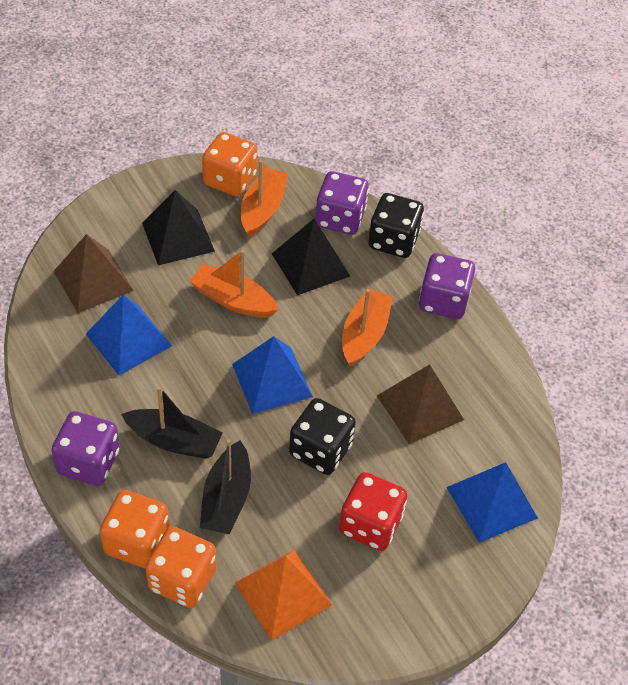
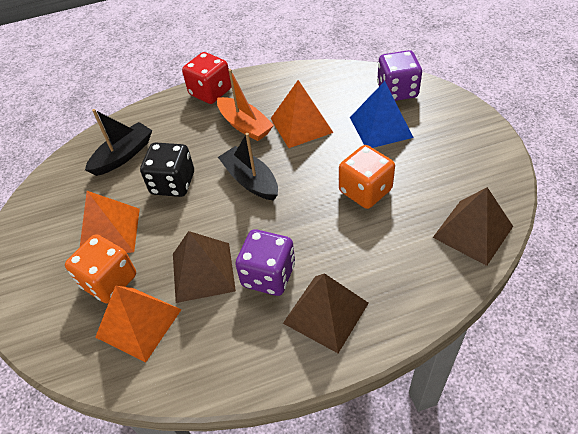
black dice: [289,398,356,475] [368,193,424,258] = 2 -> [140,142,194,197] = 1
black pyramid: [142,190,215,265] [272,219,350,295] = 2 -> none = 0
blue pyramid: [86,294,172,375] [232,336,313,414] [446,462,538,543] = 3 -> [350,81,414,148] = 1
brown pyramid: [54,234,134,313] [377,364,464,444] = 2 -> [173,231,236,303] [283,273,369,353] [433,187,513,266] = 3
orange boat: [190,250,279,318] [241,160,288,237] [342,288,393,367] = 3 -> [217,69,274,141] = 1
orange dice: [99,490,170,568] [145,526,217,608] [202,132,257,196] = 3 -> [65,234,136,303] [339,145,395,209] = 2
orange pyramid: [234,550,332,641] = 1 -> [80,191,140,253] [95,286,182,362] [270,80,333,148] = 3
purple dice: [51,411,120,486] [315,171,369,235] [419,253,475,319] = 3 -> [235,229,295,296] [377,50,422,101] = 2

